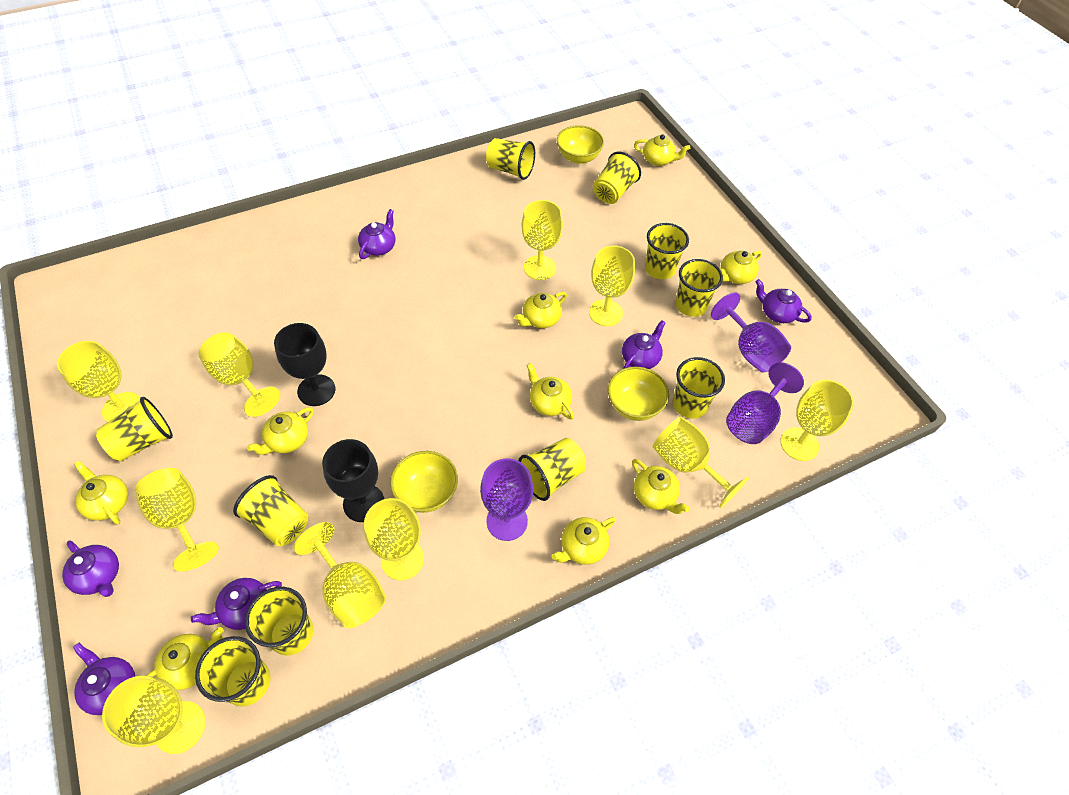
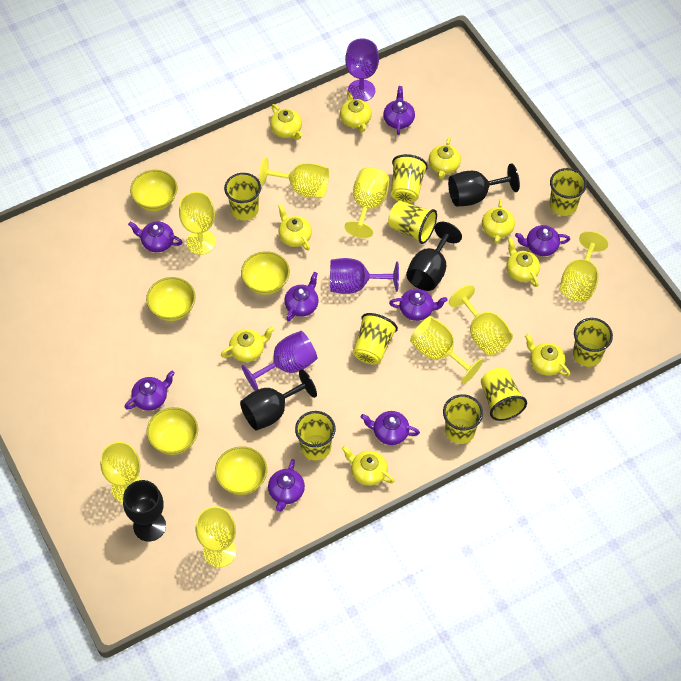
black goblet: [274,323,335,406] [322,439,384,522] = 2 -> [123,480,166,542] [240,369,317,431] [406,222,462,291] [448,164,520,207] = 4
purple teapot: [62,541,119,597] [73,643,135,715] [191,578,282,630] [358,209,395,259] [622,320,666,369] [756,279,812,323] = 6 -> [124,371,175,411] [128,222,182,252] [268,459,305,511] [284,272,319,321] [361,411,420,445] [383,86,415,135] [389,289,448,321] [515,225,570,256] = 8
yellow bowl: [390,451,458,513] [557,125,604,164] [608,367,669,421] = 3 -> [130,170,177,211] [146,277,196,321] [147,407,198,455] [215,446,267,495] [241,251,290,295] = 5
yellow cup: [96,397,173,461] [195,636,270,706] [233,475,309,546] [245,587,314,656] [486,138,535,180] [519,438,586,501] [593,152,641,204] [645,223,689,279] [673,357,725,418] [675,259,723,317] = 10 -> [224,173,261,220] [295,411,336,461] [353,313,398,365] [388,201,437,244] [391,154,428,203] [443,394,483,444] [481,368,527,421] [550,168,587,216] [573,318,613,367] = 9
yellow goblet: [57,341,140,422] [102,676,206,754] [135,468,219,572] [199,332,280,417] [294,522,386,628] [364,498,424,581] [522,200,563,280] [589,245,635,326] [653,416,749,508] [780,380,854,461] = 10 -> [100,442,141,503] [179,192,216,255] [196,506,236,568] [259,157,329,198] [344,167,389,238] [410,316,483,384] [449,285,513,356] [560,231,608,302] = 8

